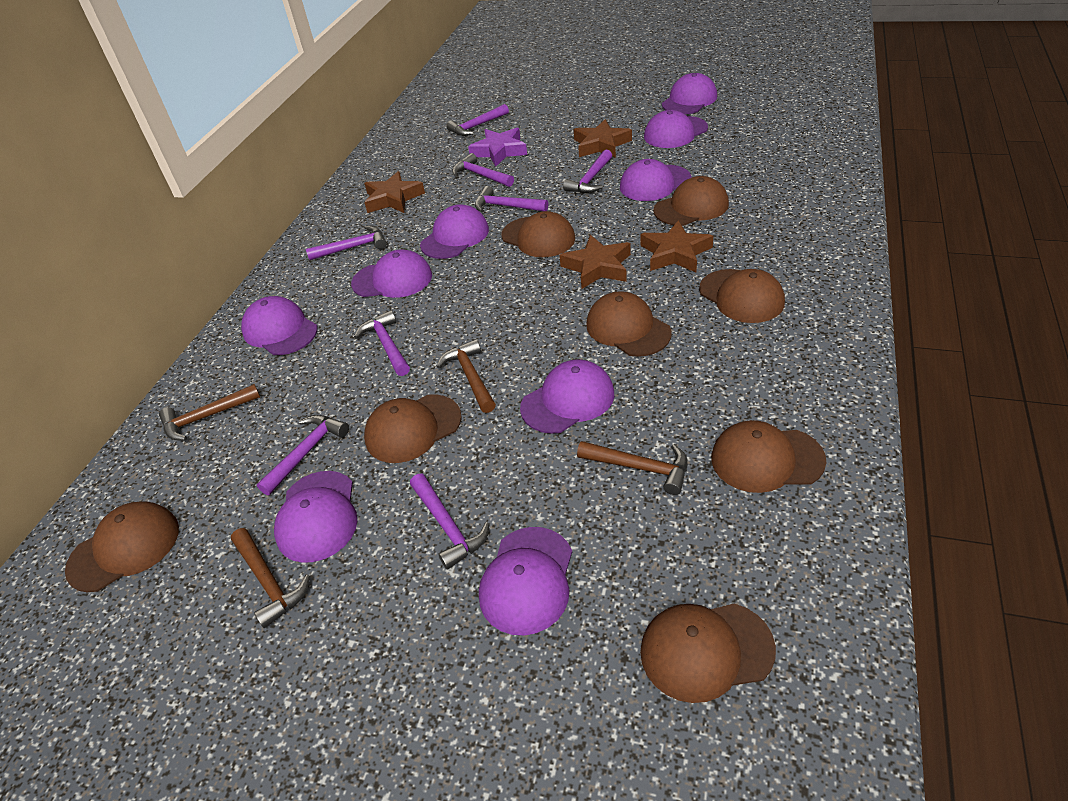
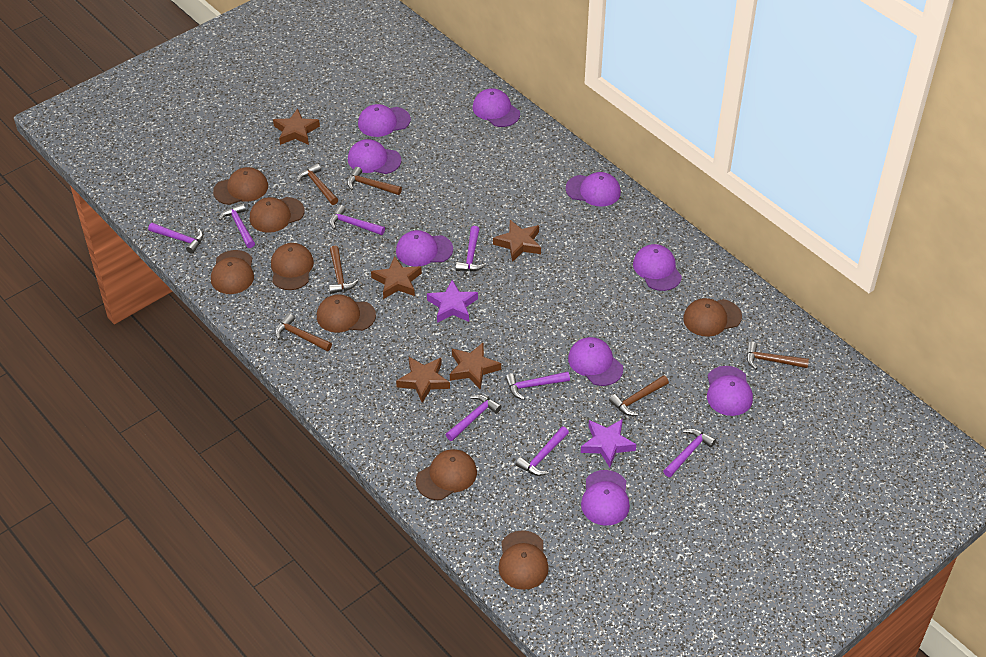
brown hammer: [159,384,260,440] [231,528,310,628] [436,339,496,413] [577,441,688,495] = 4 -> [275,313,332,351] [297,163,338,205] [329,246,358,294] [347,167,402,195] [609,375,669,416] [747,342,809,369] = 6
brown star: [364,171,425,213] [559,235,631,289] [574,119,632,158] [641,220,713,272] = 4 -> [273,108,320,145] [371,256,422,299] [396,357,450,403] [450,343,501,390] [493,220,541,262] = 5
purple star: [468,128,527,167] = 1 -> [427,280,478,323] [581,419,637,467] = 2

